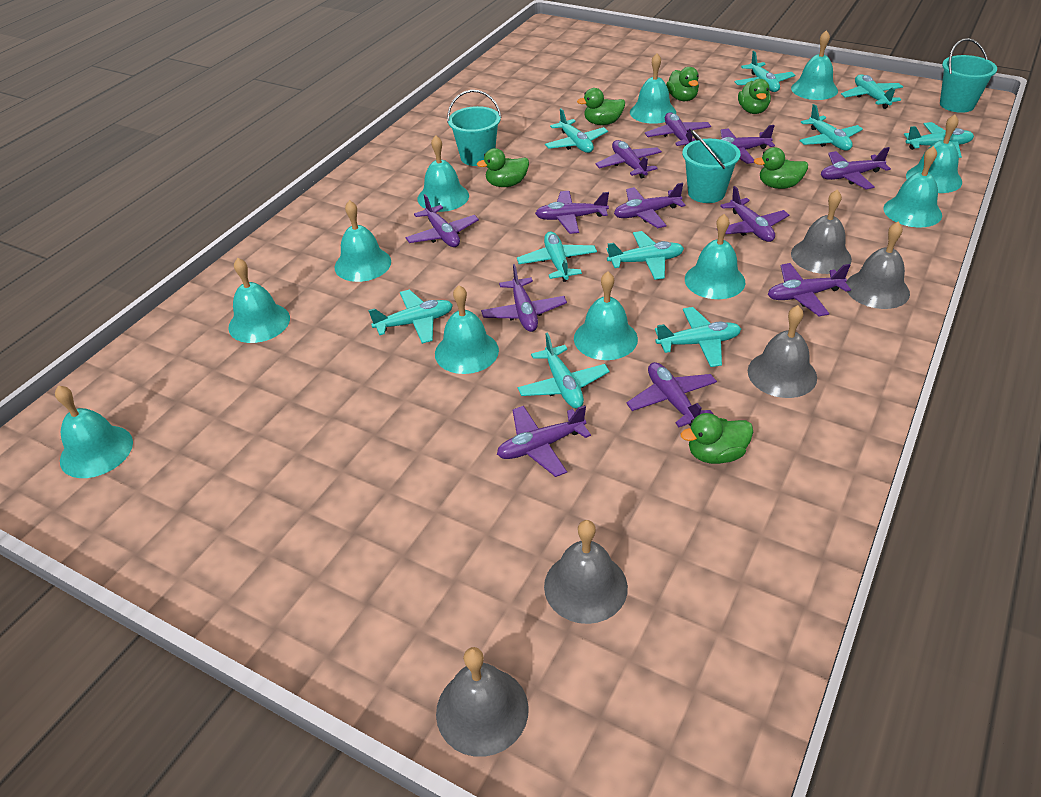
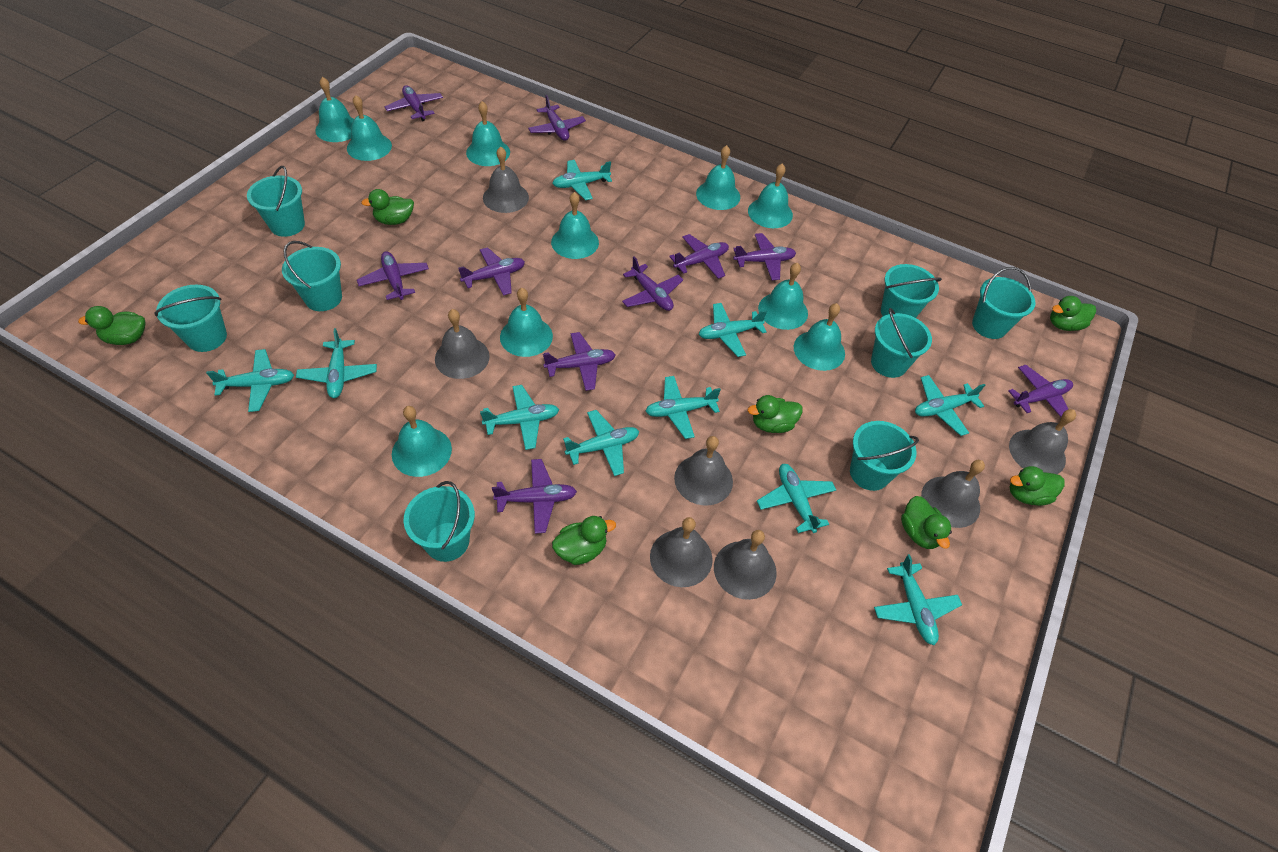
green duck: [477,148,529,187] [577,88,625,125] [666,67,699,101] [681,413,753,464] [738,79,771,114] [754,147,808,189] = 6 -> [78,306,145,345] [361,189,414,225] [552,516,616,565] [748,395,803,433] [901,496,952,549] [1009,466,1065,506] [1050,296,1096,331] = 7
grey bell: [436,647,528,757] [544,520,628,624] [748,305,817,398] [791,190,852,274] [846,222,910,309] = 5 -> [435,309,490,379] [483,146,529,213] [650,517,713,587] [674,436,733,506] [714,530,777,600] [921,460,985,528] [1009,409,1076,474] = 7
purple plane: [405,194,479,247] [481,264,567,332] [497,405,591,477] [535,191,609,234] [595,140,662,179] [614,183,686,228] [626,362,717,427] [645,112,711,146] [716,186,789,242] [720,125,775,164] [768,263,851,316] [821,147,891,189] = 12 -> [357,251,429,300] [385,85,443,121] [458,247,525,296] [492,459,577,534] [528,95,586,141] [543,332,616,391] [622,256,683,311] [669,234,729,279] [733,233,796,280] [1008,365,1073,417] = 10
turquoise bell: [55,385,133,478] [228,258,290,343] [334,200,391,282] [418,135,469,212] [435,285,499,374] [574,271,638,360] [630,53,676,124] [685,214,745,299] [791,30,838,100] [883,146,942,227] [906,115,962,193] = 11 -> [315,77,354,142] [347,95,392,161] [392,406,452,477] [466,101,510,166] [500,288,553,357] [551,192,599,259] [696,145,740,210] [748,164,793,228] [758,263,808,330] [794,303,845,371] = 10
turquoise bucket: [447,90,502,166] [682,130,741,203] [940,38,997,113] = 3 -> [154,285,227,352] [247,166,305,237] [282,241,342,311] [403,481,475,562] [850,421,919,491] [871,308,932,378] [881,264,942,318] [972,267,1036,339] = 8

